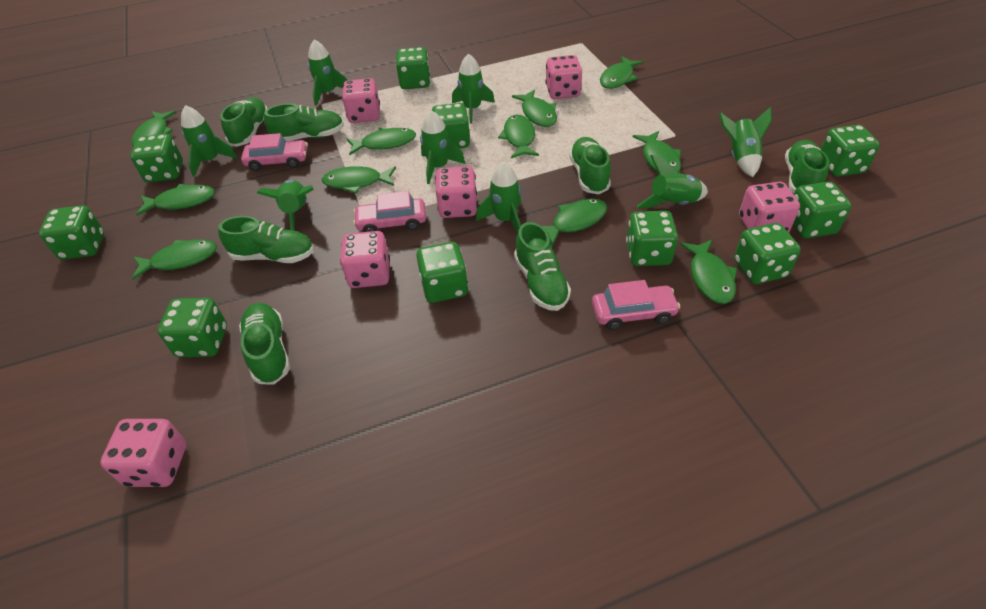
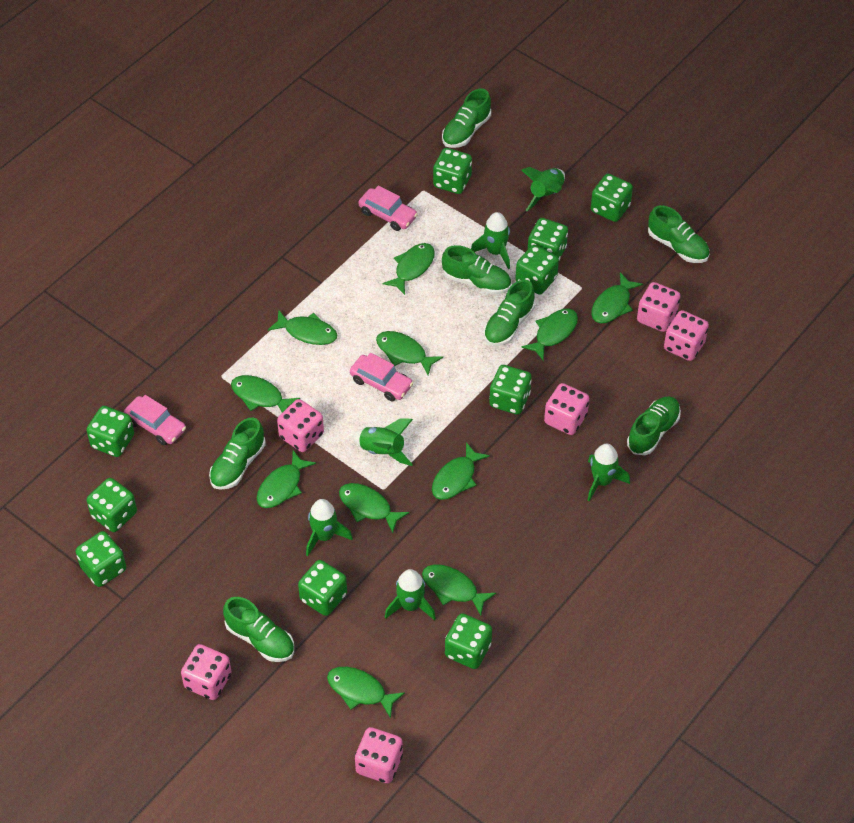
green rocket: [181,105,237,176] [257,180,314,230] [308,39,348,106] [420,110,465,184] [452,54,495,123] [476,162,521,234] [636,155,708,208] [719,107,772,177] = 8 -> [306,499,353,556] [352,419,413,466] [385,569,436,620] [471,212,510,269] [521,167,565,211] [587,444,630,501] = 6

